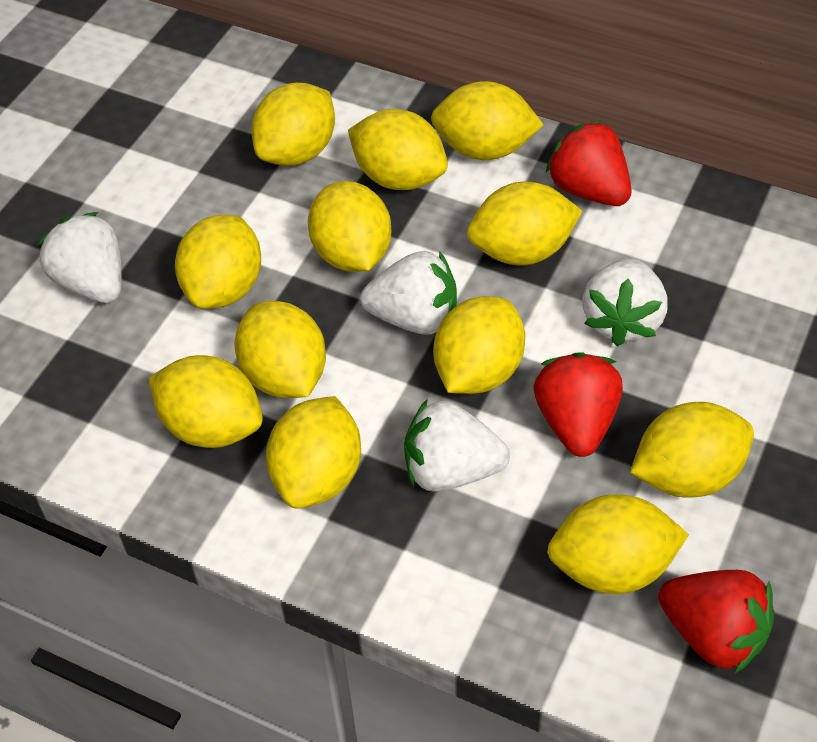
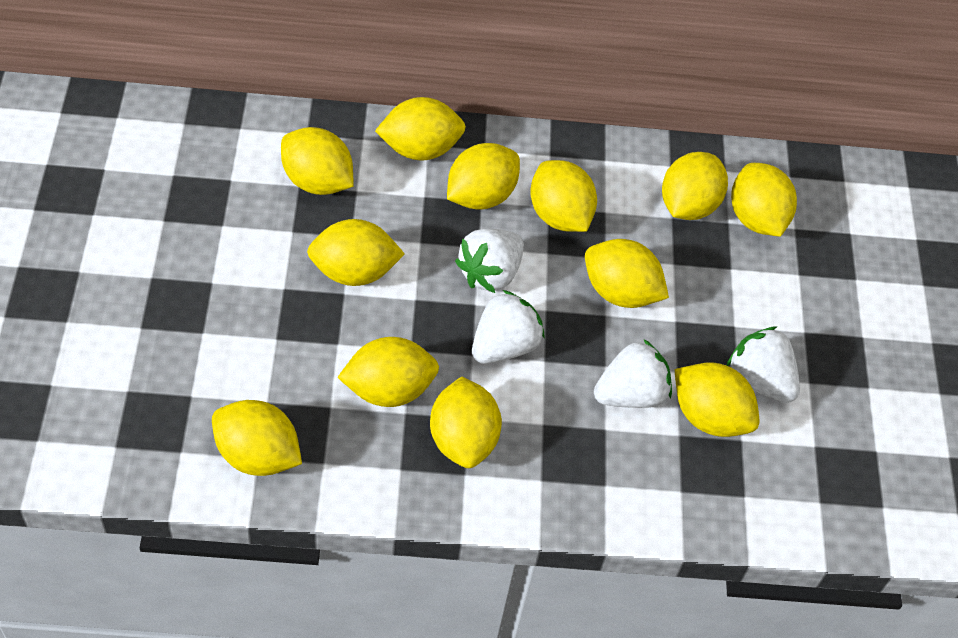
red strawberry: [534,352,623,457] [546,120,632,206] [658,570,775,673] = 3 -> none = 0

